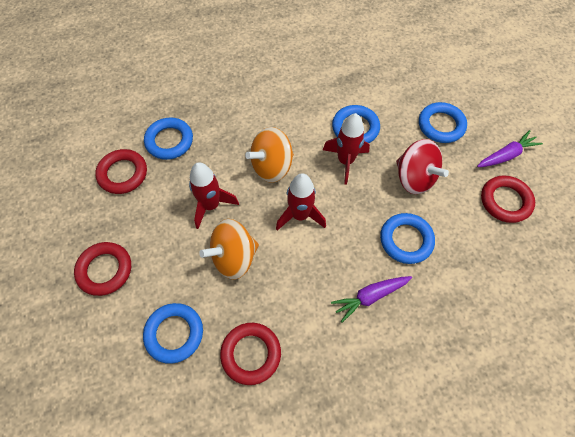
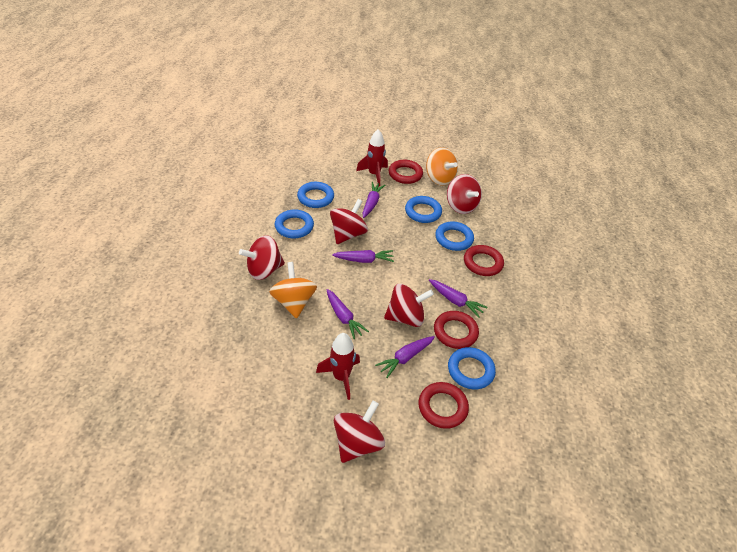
purple carrot: [331,276,412,322] [477,130,543,167] = 2 -> [327,289,369,339] [332,250,394,263] [362,182,385,218] [375,336,435,378] [429,279,487,318] = 5
red rocket: [189,162,239,229] [276,173,326,231] [323,113,370,184] = 3 -> [316,333,360,400] [356,129,388,186] = 2
red spinning top: [396,139,449,194] = 1 -> [239,235,285,280] [330,199,368,244] [334,401,385,463] [384,284,434,327] [447,174,482,214] = 5

